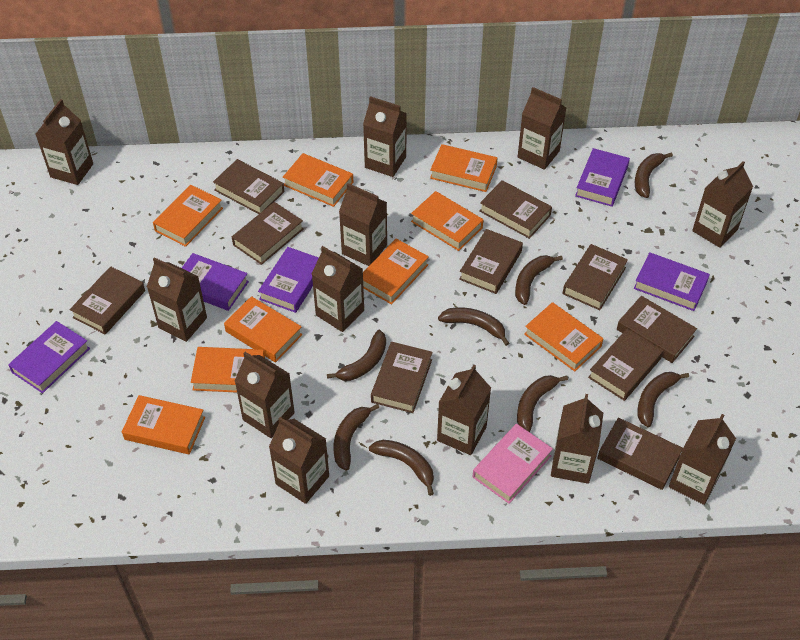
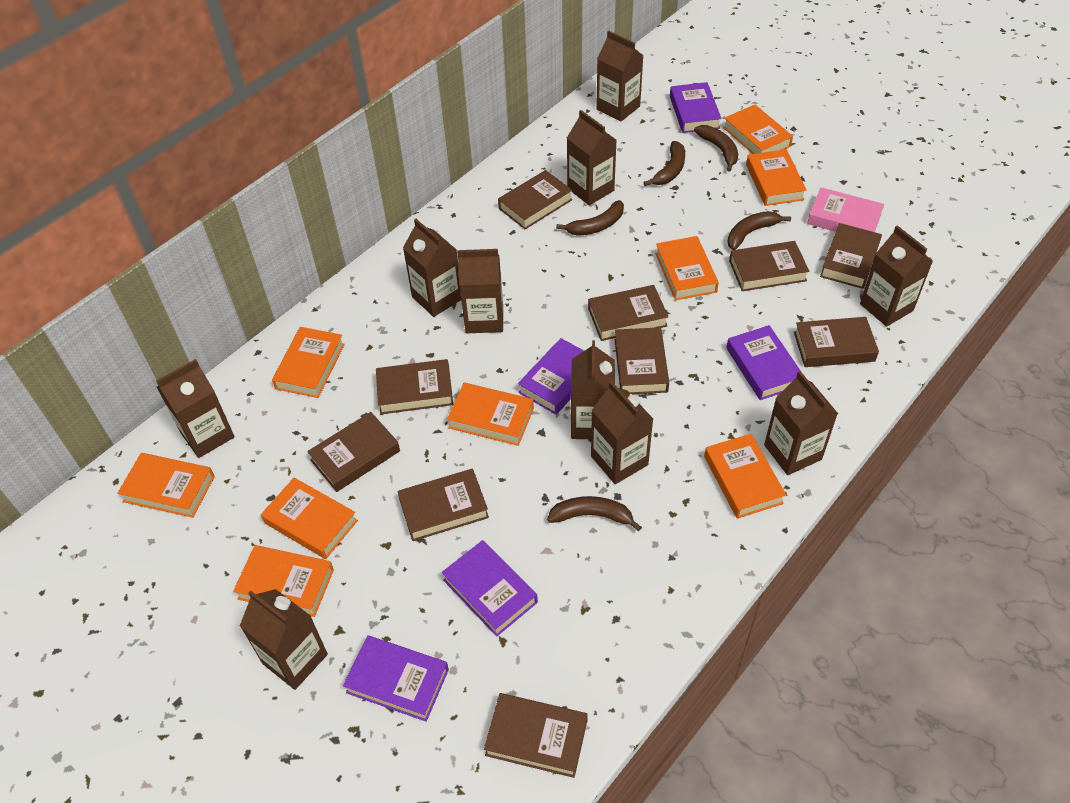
brown banana: [327,330,386,381] [334,404,379,471] [369,440,434,496] [438,307,509,346] [515,255,563,305] [517,375,568,432] [635,152,673,198] [637,372,689,427] = 8 -> [547,496,642,531] [556,200,624,236] [644,141,685,186] [694,125,738,172] [728,211,791,250] = 5
brown carton: [36,99,93,185] [147,257,207,342] [235,352,295,438] [269,417,329,504] [312,246,364,332] [339,183,387,266] [363,96,407,177] [437,365,491,455] [518,87,567,170] [551,394,603,484] [669,414,736,505] [692,161,753,248] = 12 -> [156,359,235,458] [240,589,328,690] [403,219,461,317] [457,249,503,333] [567,110,616,205] [571,340,615,439] [591,381,653,484] [596,31,644,122] [764,371,838,475] [860,225,933,327] = 10

